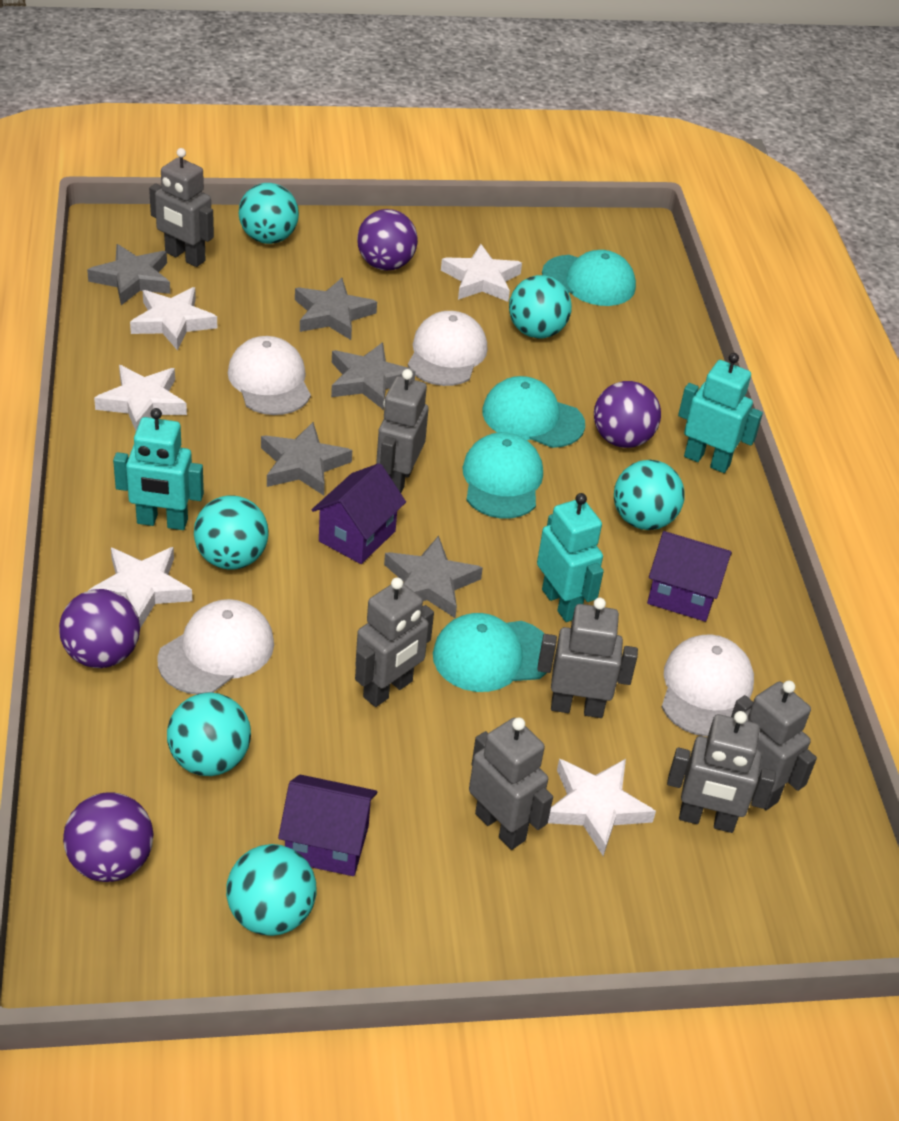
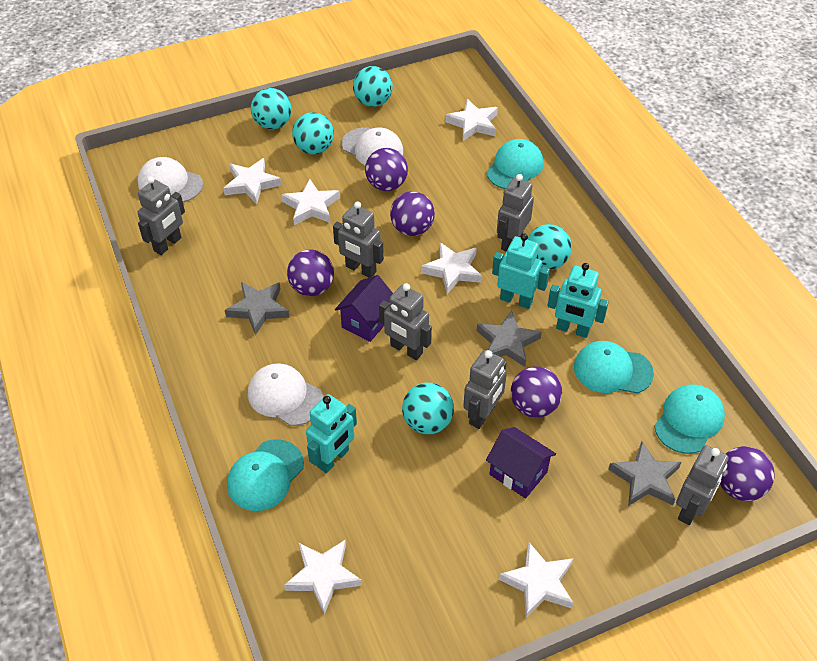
grey robot: [149,148,214,267] [355,577,434,707] [376,369,429,493] [469,717,553,850] [537,598,638,718] [667,711,776,833] [731,681,817,810] = 7 -> [137,176,185,255] [333,201,384,278] [379,283,432,360] [463,350,507,429] [497,174,534,251] [676,445,729,525] = 6
grey star: [87,244,170,305] [261,422,352,495] [295,278,377,340] [331,343,416,410] [384,536,483,618] = 5 -> [225,282,290,335] [477,310,542,367] [608,441,681,506] = 3
purple ball: [59,589,140,668] [63,792,154,882] [357,209,418,271] [594,381,661,448] = 4 -> [287,250,334,296] [365,148,408,191] [390,191,435,236] [511,366,562,418] [720,446,775,501] = 5
purple house: [278,775,377,876] [312,463,406,564] [647,531,732,622] = 3 -> [335,275,393,342] [486,427,556,498] = 2
turquoise ball: [167,693,251,776] [194,496,268,569] [226,844,317,936] [239,183,299,244] [509,275,572,338] [614,460,684,530] = 6 -> [251,88,292,129] [292,112,334,155] [353,66,393,107] [402,383,454,434] [527,224,572,270] = 5
white cap: [157,599,274,694] [228,336,311,415] [408,311,488,386] [662,634,754,737] = 4 -> [138,157,203,202] [248,363,323,426] [342,127,403,165] = 3
white star: [88,547,192,628] [94,365,187,431] [130,287,217,351] [441,244,522,302] [548,759,656,856] = 5 -> [223,158,281,205] [281,179,340,225] [284,540,362,614] [421,242,482,294] [445,99,498,141] [499,542,573,618] = 6

